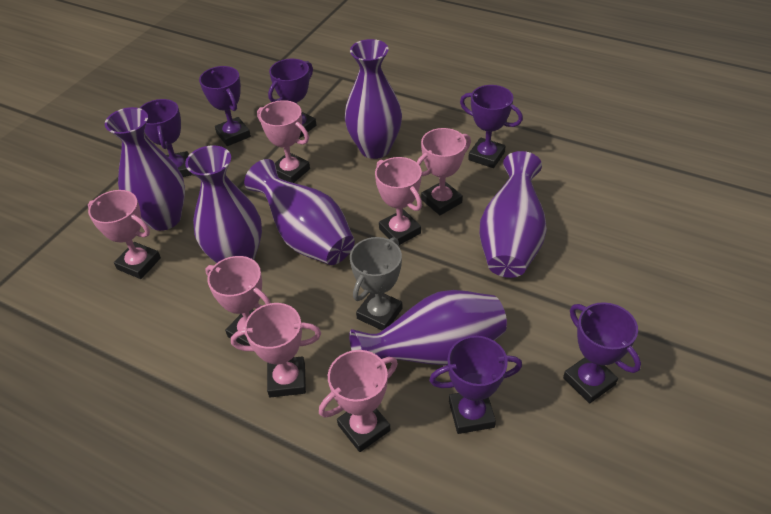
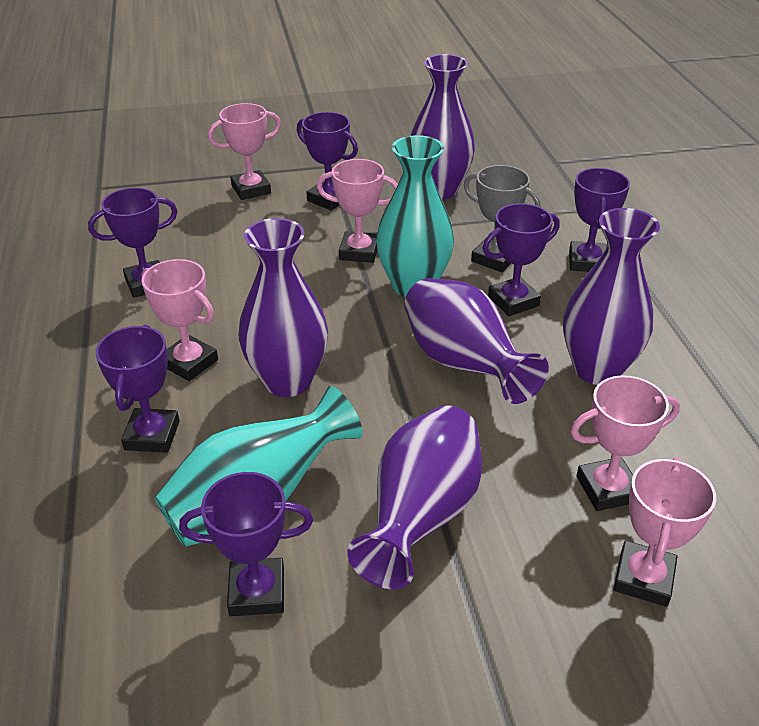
pink trophy: [88,190,161,279] [205,256,271,346] [231,303,321,398] [257,100,310,183] [319,350,398,452] [375,157,422,245] [417,128,471,215] = 7 -> [141,259,218,381] [208,103,281,200] [317,159,398,263] [571,375,680,511] [614,457,716,607] = 5
purple vase: [105,107,185,231] [185,145,262,263] [244,159,355,265] [345,39,402,159] [349,290,507,365] [479,151,547,278] = 6 -> [239,218,328,397] [347,405,482,589] [404,278,549,404] [411,54,475,199] [563,208,660,385] = 5
turquoise vase: none = 0 -> [155,386,363,547] [376,135,454,298] = 2

